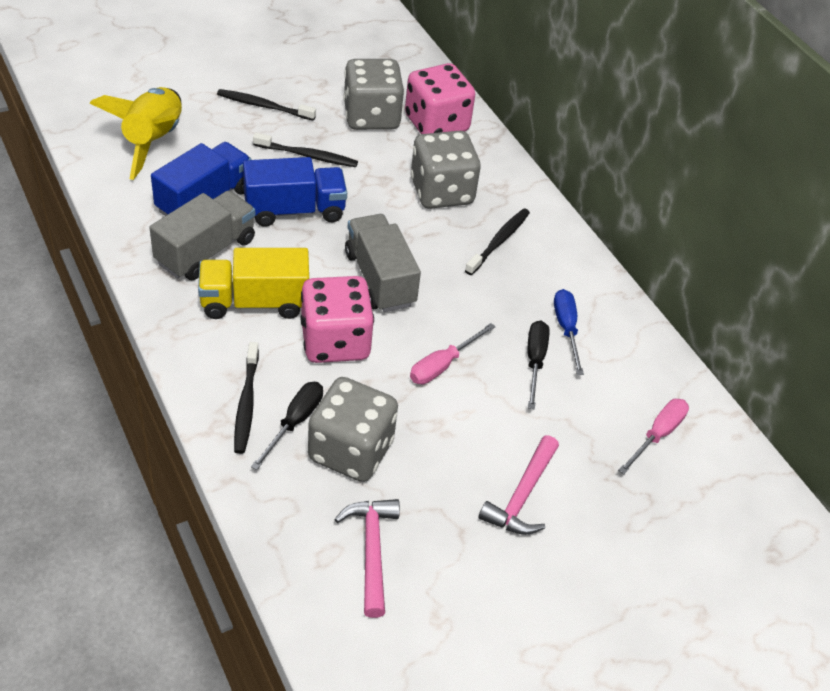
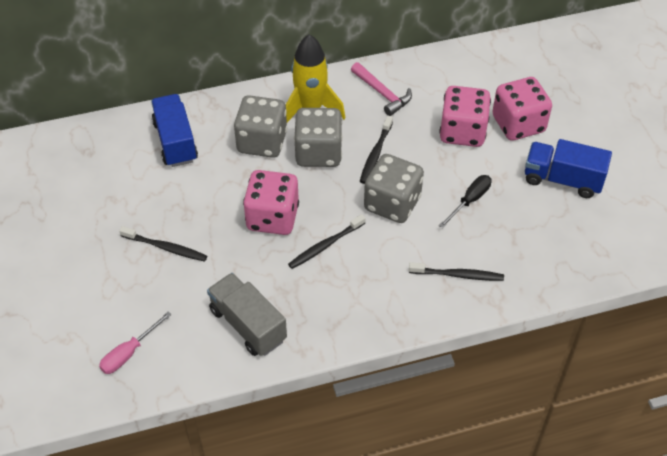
black screwdriver: [251,382,323,470] [528,321,550,409] = 2 -> [439,175,492,228] = 1
blue screwdriver: [554,289,584,375] = 1 -> none = 0
grey truck: [149,190,255,280] [345,214,421,312] = 2 -> [207,273,287,356] = 1
pink dice: [301,276,374,363] [405,63,475,134] = 2 -> [243,170,299,235] [439,86,491,147] [492,77,552,141] = 3
pink hammer: [334,499,400,618] [478,435,559,535] = 2 -> [351,62,412,116] = 1
pink screwdriver: [410,323,495,384] [618,399,689,474] = 2 -> [99,311,172,374] = 1
yellow truck: [198,248,309,319] = 1 -> none = 0

